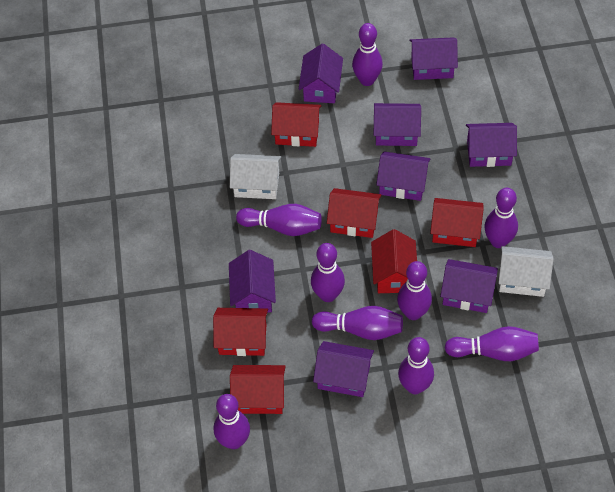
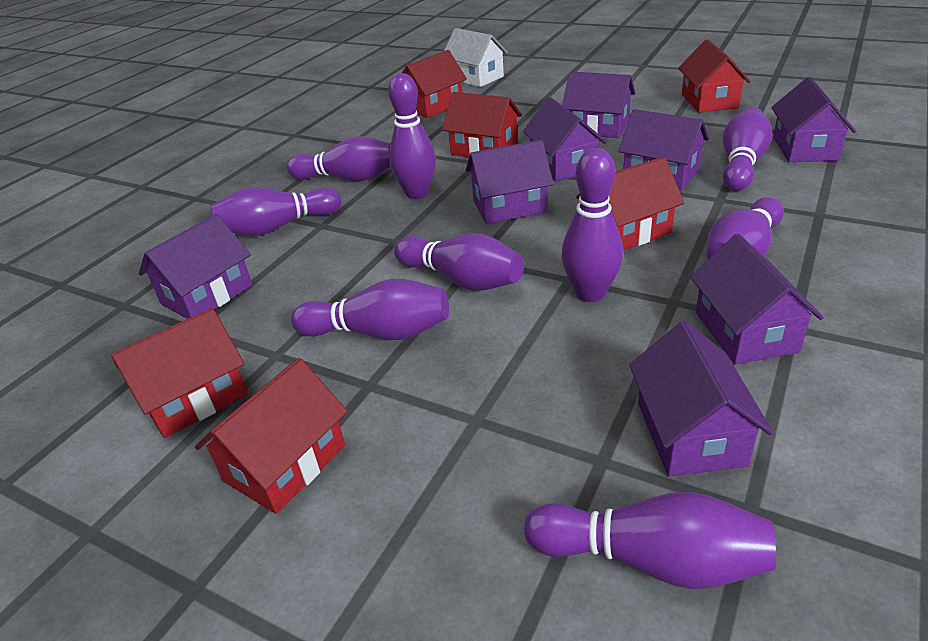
white house: [230,154,281,199] [498,246,554,297] = 2 -> [444,28,508,87] = 1

